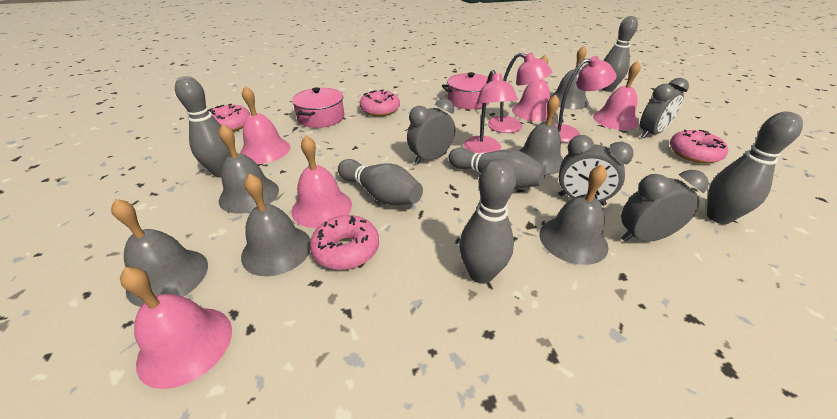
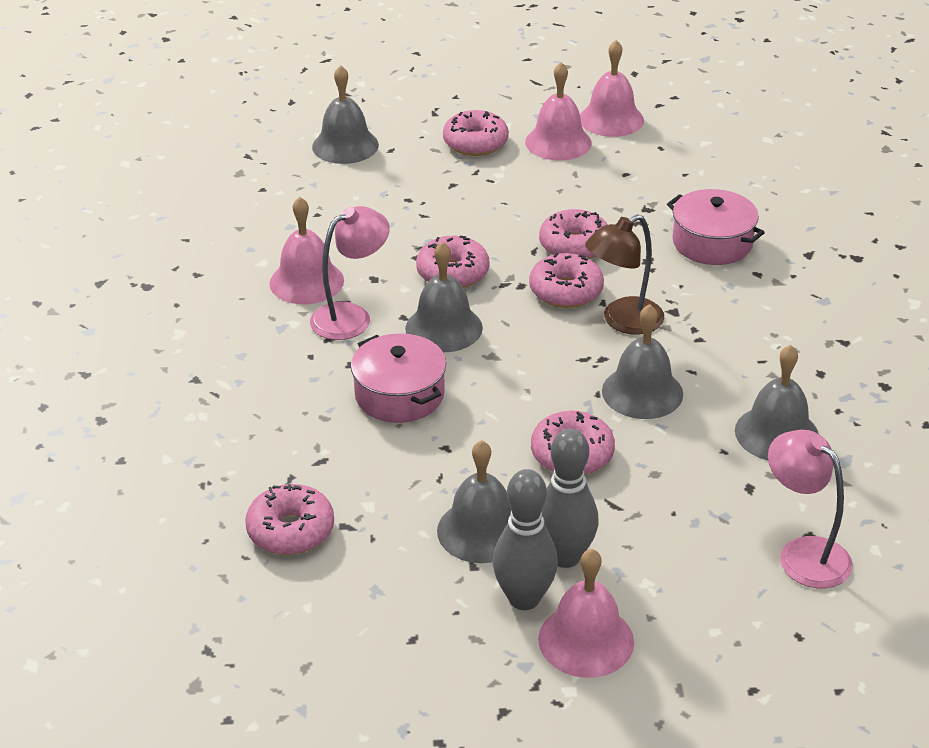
brown lamp: none = 0 -> [585,214,664,335] = 1
grey bell: [111,199,208,307] [219,124,279,214] [241,173,311,276] [519,94,563,175] [539,164,609,265] [550,46,589,109] = 6 -> [312,65,379,164] [405,241,483,352] [437,440,511,563] [602,304,683,419] [735,345,819,461] = 5
grey bowling pin: [175,76,231,178] [338,159,423,205] [448,148,546,189] [459,159,516,284] [601,16,638,92] [707,112,803,224] = 6 -> [493,469,558,610] [541,429,599,568] = 2
grey clock: [407,98,455,164] [558,135,634,206] [621,170,709,242] [640,78,689,138] = 4 -> none = 0
pink bell: [120,267,232,389] [240,86,290,164] [291,136,352,228] [512,55,550,121] [593,61,641,130] = 5 -> [269,197,344,304] [525,62,592,161] [538,549,634,678] [580,40,644,137] = 4
pink donut: [208,104,250,132] [310,215,379,270] [360,90,400,116] [670,130,728,164] = 4 -> [245,484,334,555] [416,236,490,288] [443,110,509,156] [529,253,604,308] [531,411,615,475] [539,209,608,259] = 6
pink lamp: [464,70,518,154] [488,53,552,133] [554,56,616,143] = 3 -> [310,206,390,340] [768,430,853,588] = 2

